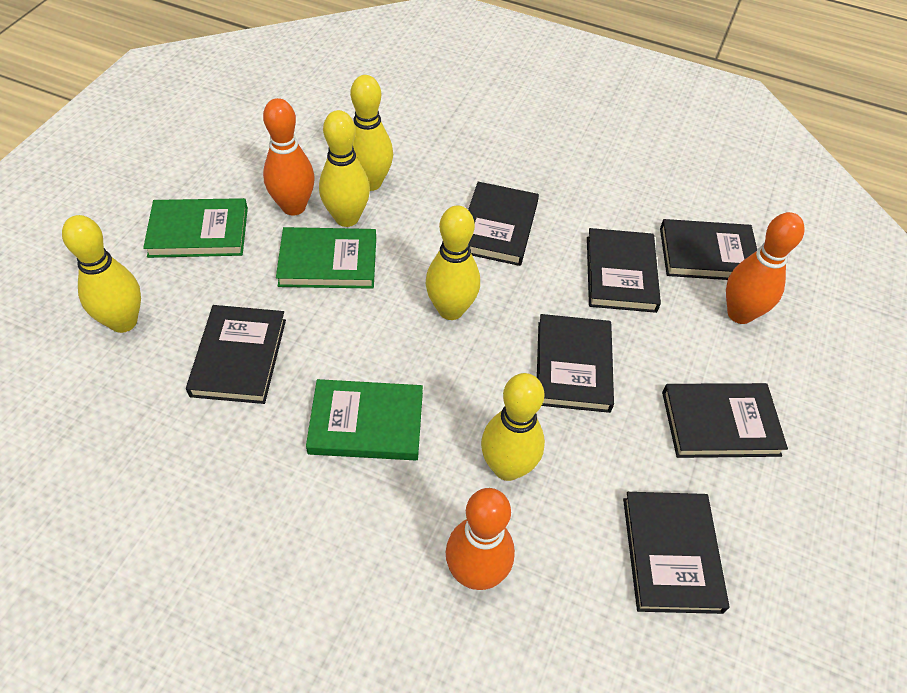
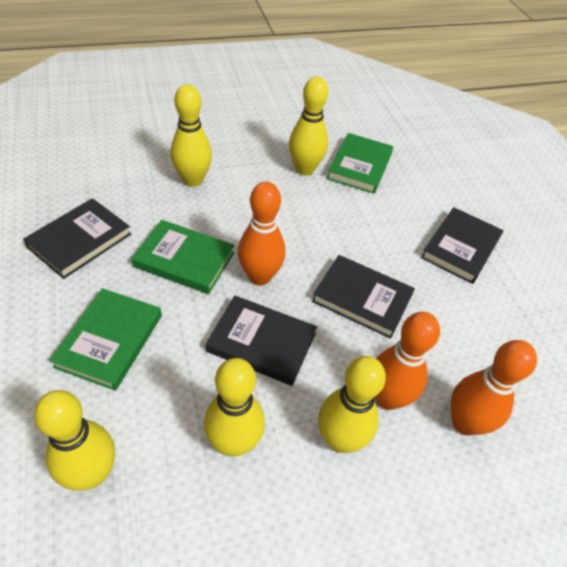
black book: [186,305,286,404] [468,182,539,266] [537,314,614,413] [587,228,661,313] [623,492,729,614] [660,219,757,280] [662,383,788,458] = 7 -> [23,198,131,279] [206,295,317,386] [312,255,415,339] [421,207,503,284] = 4

